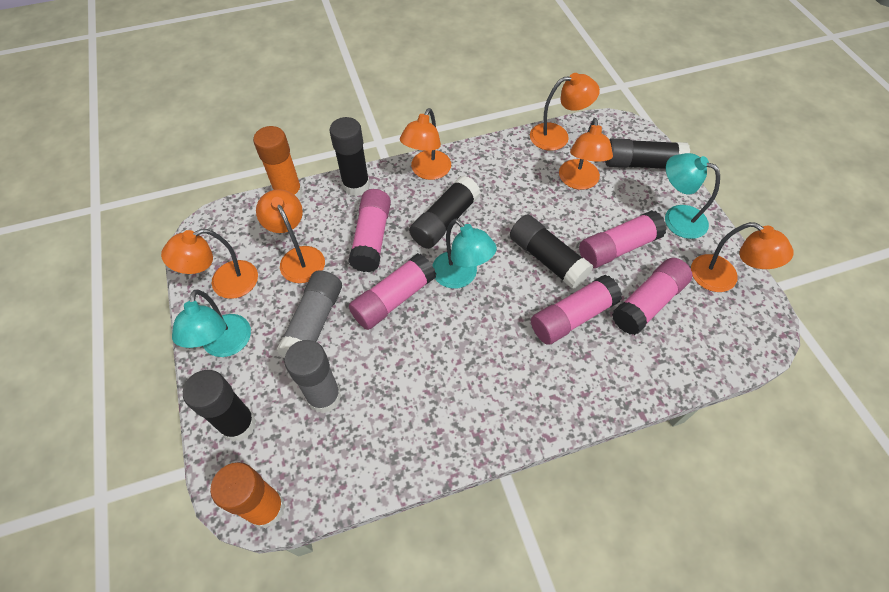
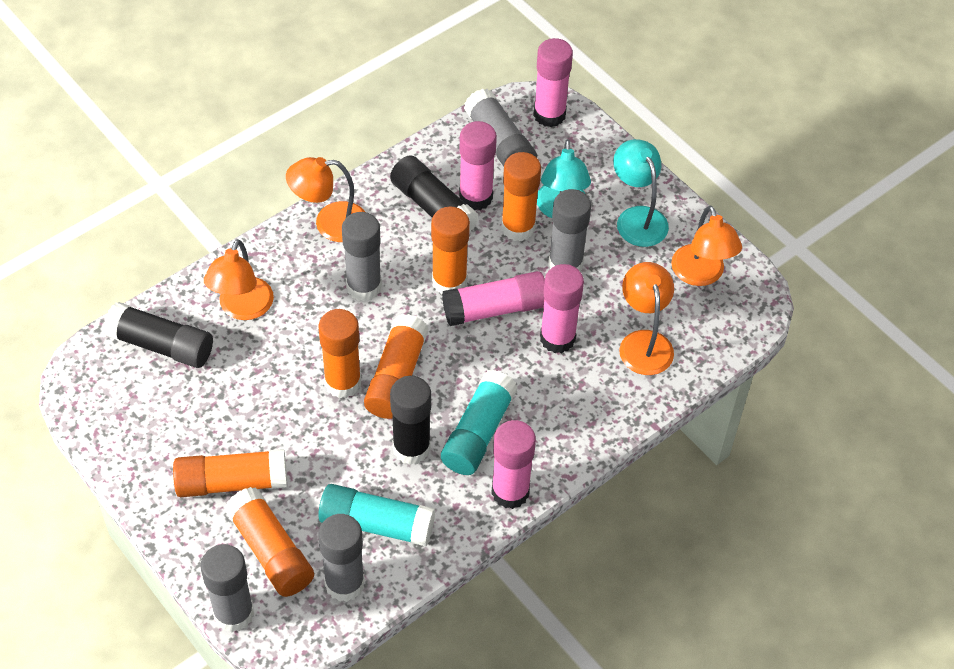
black glue stick: [183,370,256,442] [330,117,370,196] [409,176,480,249] [510,214,593,289] [605,138,690,169] = 5 -> [103,302,213,368] [390,155,478,233] [390,376,431,465] = 3
grey glue stick: [277,270,342,358] [284,340,341,413] = 2 -> [200,544,254,632] [318,514,365,602] [342,212,382,302] [464,89,537,166] [548,189,591,271] = 5
orange glue stick: [210,462,286,528] [253,126,303,199] = 2 -> [173,449,287,497] [225,487,314,597] [318,309,361,398] [364,314,428,419] [431,207,470,295] [501,152,541,241] = 6
orange lamp: [161,229,258,299] [256,189,325,283] [400,108,451,180] [530,73,600,151] [559,118,613,190] [691,222,794,292] = 6 -> [204,239,274,320] [286,157,365,242] [619,262,674,375] [671,206,742,286] = 4
turquoise glue stick: none = 0 -> [318,484,435,547] [441,370,518,475] = 2
turquoise lamp: [172,290,251,357] [432,219,497,289] [665,153,720,239] = 3 -> [537,139,591,218] [613,139,669,247] = 2

